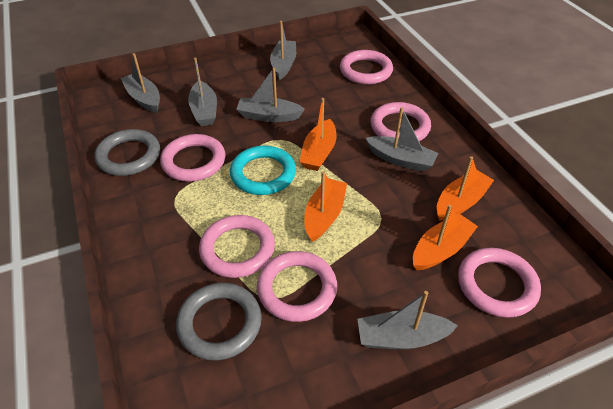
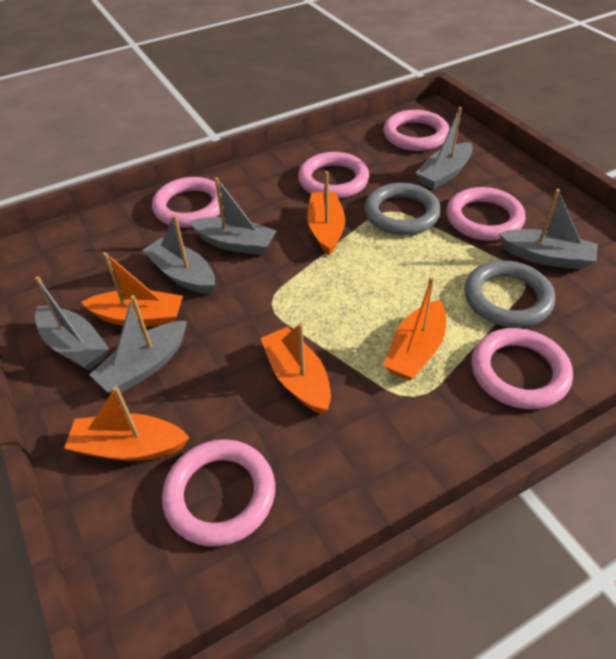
orange boat: [300,98,336,171] [304,171,347,242] [413,205,478,270] [437,156,494,221] = 4 -> [64,386,190,461] [81,252,183,327] [260,323,331,414] [307,171,345,255] [384,277,446,381] = 5
turquoise ring: [230,145,296,195] = 1 -> none = 0

